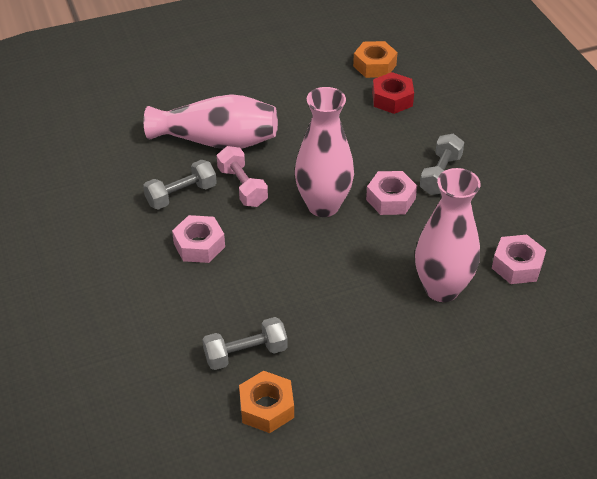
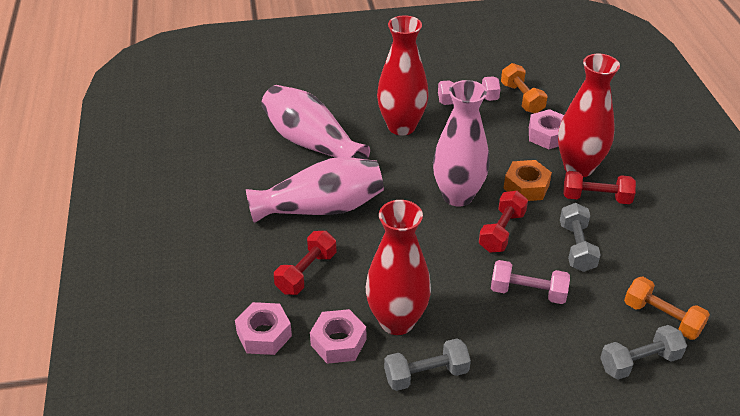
orange dumbbell: none = 0 -> [501,63,548,113] [624,277,710,340] = 2
orange nut: [239,371,294,433] [353,41,398,78] = 2 -> [503,160,552,201] = 1
pink dumbbell: [217,146,268,207] = 1 -> [438,76,500,105] [491,260,570,304] = 2
red dumbbell: none = 0 -> [274,231,336,295] [479,191,528,252] [563,171,636,204] = 3
red nut: [372,72,414,114] = 1 -> none = 0
red vase: none = 0 -> [366,200,431,335] [377,15,429,136] [558,54,620,177] = 3

